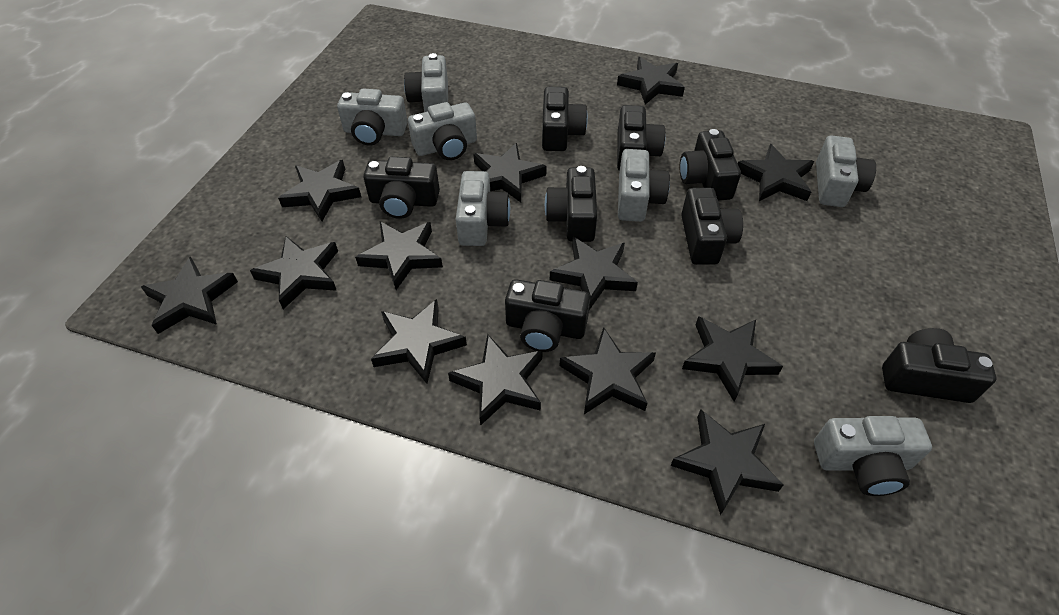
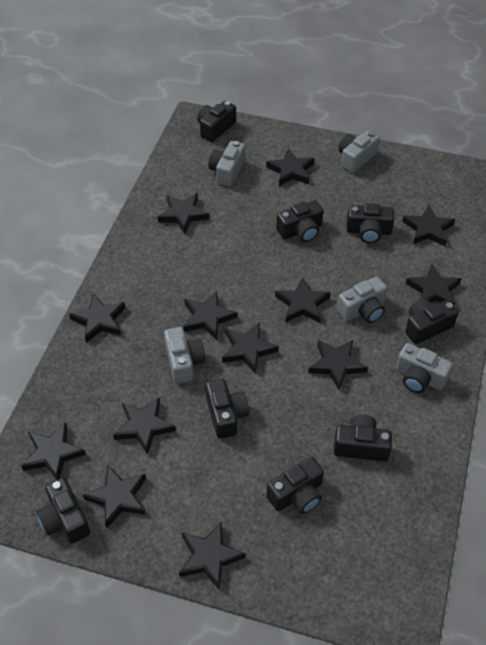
grey camera: [337,89,408,146] [404,53,448,112] [408,102,477,160] [456,171,510,246] [618,149,670,222] [814,416,932,496] [816,135,876,207] = 7 -> [164,327,205,384] [208,141,245,187] [337,277,387,323] [339,130,380,173] [396,343,453,393] = 5

